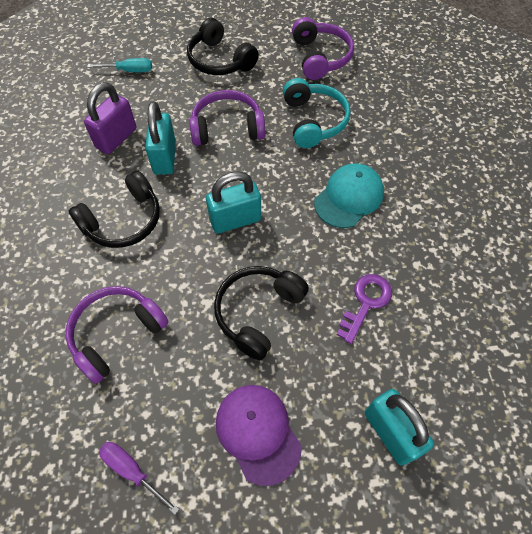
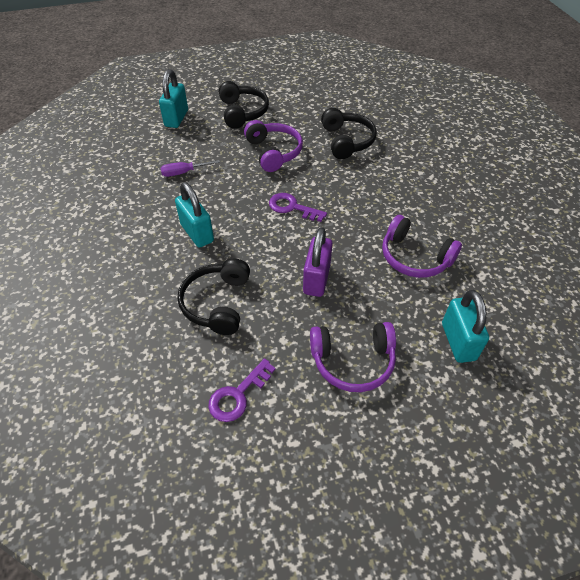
purple cap: [216,385,302,486] = 1 -> none = 0
purple key: [336,274,392,344] = 1 -> [208,358,276,422] [269,193,327,222] = 2
turquoise cap: [314,163,384,228] = 1 -> none = 0
turquoise headphones: [283,78,350,148] = 1 -> none = 0
turquoise screwdriver: [87,58,152,72] = 1 -> none = 0

